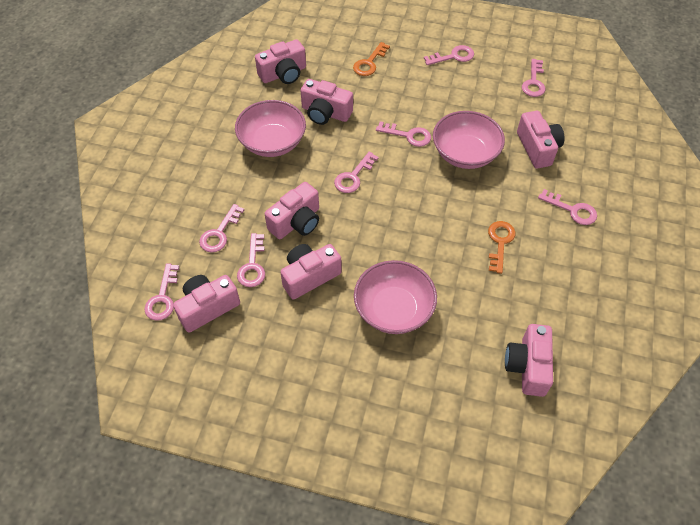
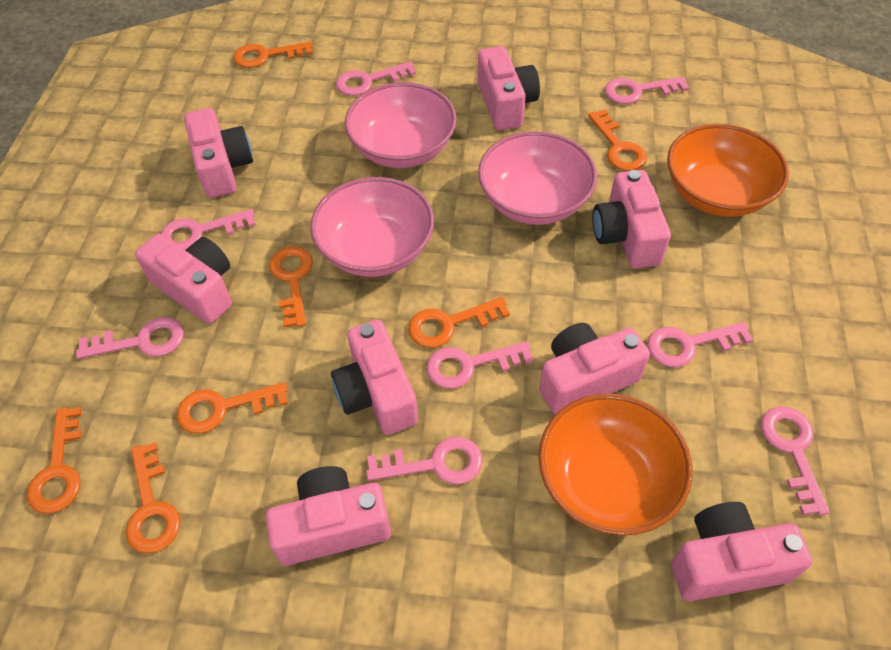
orange bowl: none = 0 -> [538,393,693,536] [667,124,789,217] = 2
orange key: [353,42,390,76] [488,221,516,274] = 2 -> [27,407,82,514] [126,442,180,554] [177,382,288,433] [233,42,313,68] [269,246,313,328] [408,297,510,348] [588,109,647,171] = 7
pink camera: [173,275,240,333] [255,39,306,84] [265,182,319,239] [280,244,342,300] [301,79,353,125] [505,324,553,397] [517,111,565,169] = 7 -> [135,234,232,324] [184,108,253,198] [266,466,391,565] [331,320,418,435] [477,46,540,131] [539,323,650,415] [592,170,671,268] [671,502,813,601] = 8

